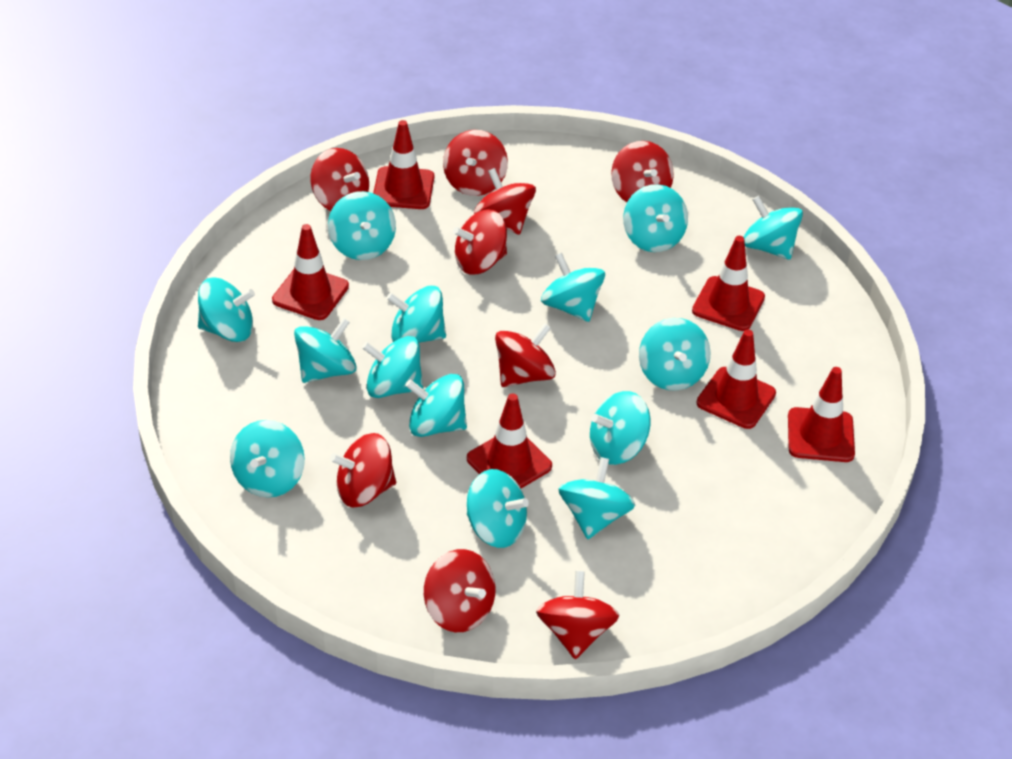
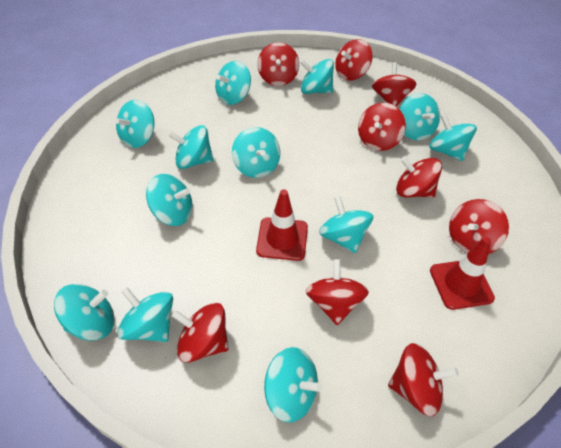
red traffic cone: [272,224,349,320] [373,120,434,209] [467,393,552,488] [692,236,765,331] [696,330,776,429] [788,367,855,462] = 6 -> [256,189,308,261] [430,237,495,310] = 2
turquoise spinning top: [198,278,255,342] [230,420,305,497] [294,318,357,383] [328,191,396,260] [362,336,423,398] [386,286,446,343] [405,374,467,437] [467,469,529,548] [541,253,605,322] [558,457,635,539] [590,391,650,465] [623,184,688,252] [639,318,711,391] [744,196,803,260] = 14 -> [54,284,114,341] [115,100,154,148] [117,287,173,342] [146,174,192,226] [168,125,214,169] [215,61,251,105] [232,127,281,178] [264,347,322,423] [300,59,334,94] [319,196,373,253] [400,93,440,141] [429,113,477,161] = 12

